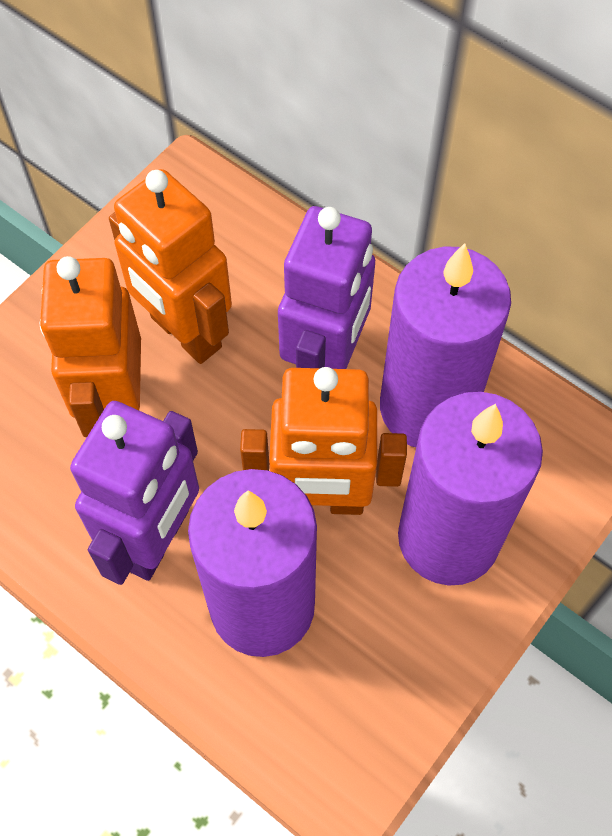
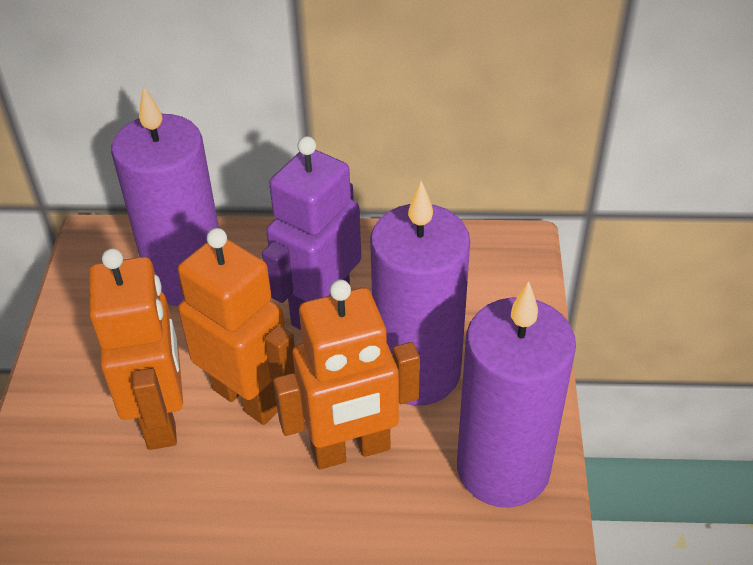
purple robot: [70,401,199,585] [278,206,375,369] = 2 -> [262,136,361,330] = 1

